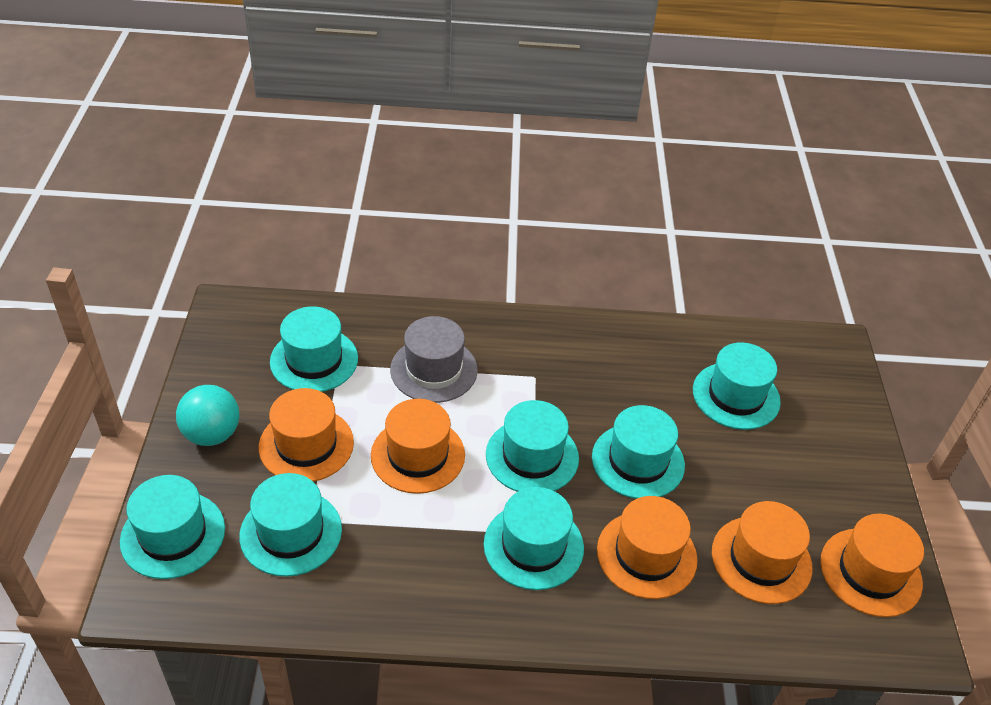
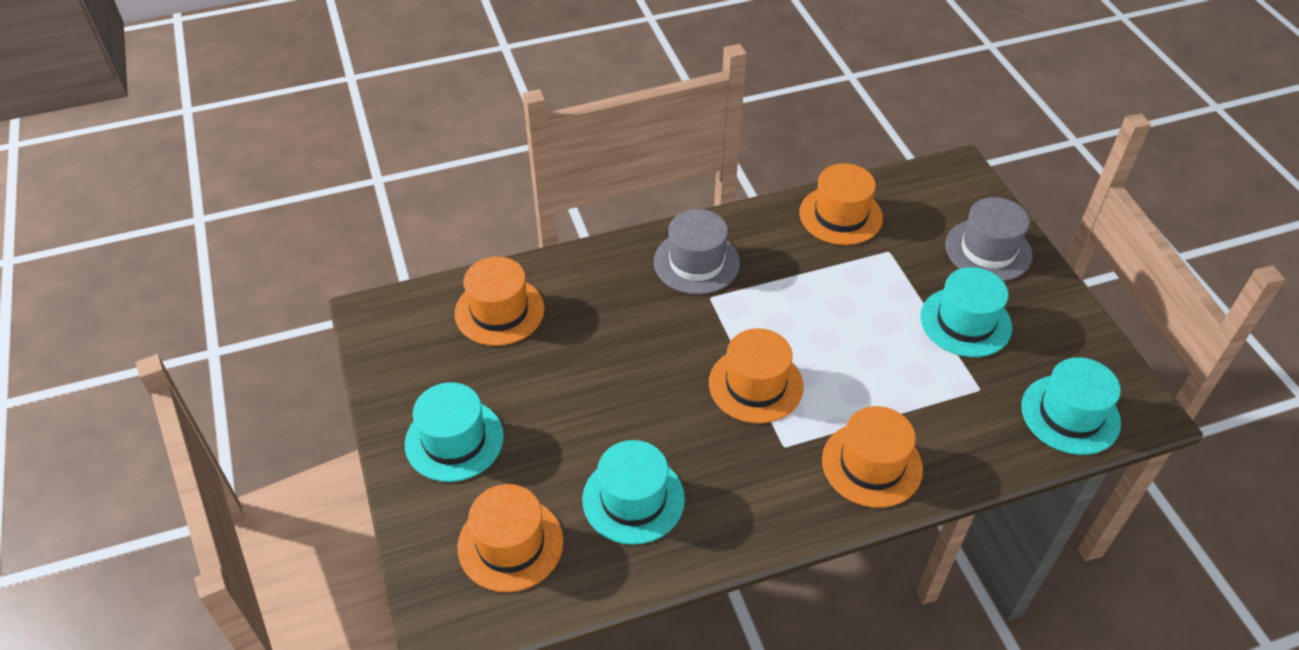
grey hat: [390,316,478,403] = 1 -> [654,209,740,295] [945,197,1033,281] = 2
turquoise ball: [176,385,239,446] = 1 -> none = 0
turquoise hat: [120,475,225,579] [239,473,342,577] [270,306,358,392] [484,487,584,590] [486,400,579,492] [592,405,685,499] [693,342,781,430] = 7 -> [405,382,504,482] [582,440,685,545] [920,267,1012,357] [1021,357,1121,455] = 4

